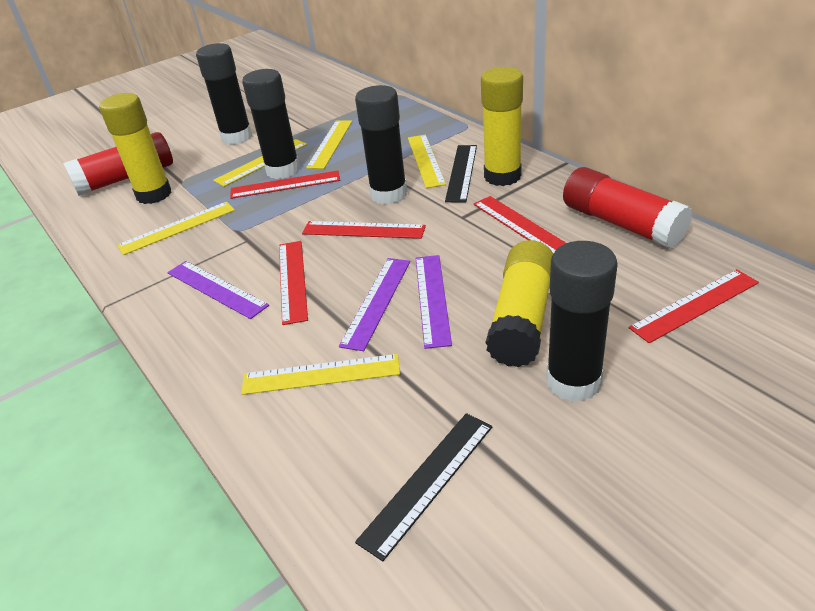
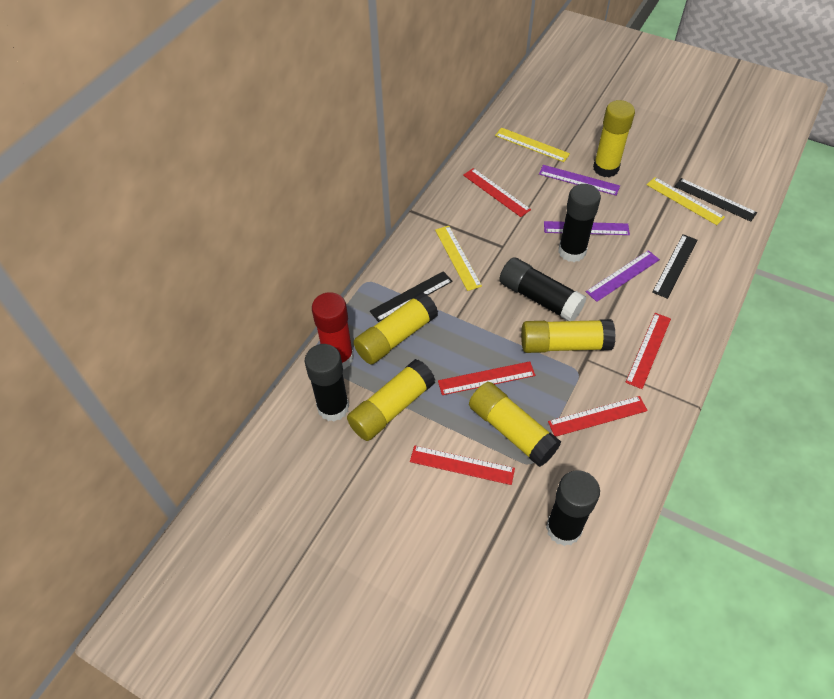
black ruler: [355,413,492,561] [445,145,477,202] = 2 -> [370,271,453,322] [652,234,697,299] [674,178,757,222] = 3
red glue stick: [63,132,173,196] [563,167,692,249] = 2 -> [312,292,354,369] = 1
yellow glue stick: [99,93,172,204] [481,67,523,186] [485,240,553,367] = 3 -> [347,359,435,441] [354,292,438,365] [469,382,561,467] [521,319,616,353] [593,100,635,177] = 5
yellow ruler: [117,202,235,255] [213,139,307,187] [241,354,400,395] [306,121,352,169] [408,135,446,188] = 5 -> [435,226,482,291] [495,127,570,162] [647,177,725,225] = 3

